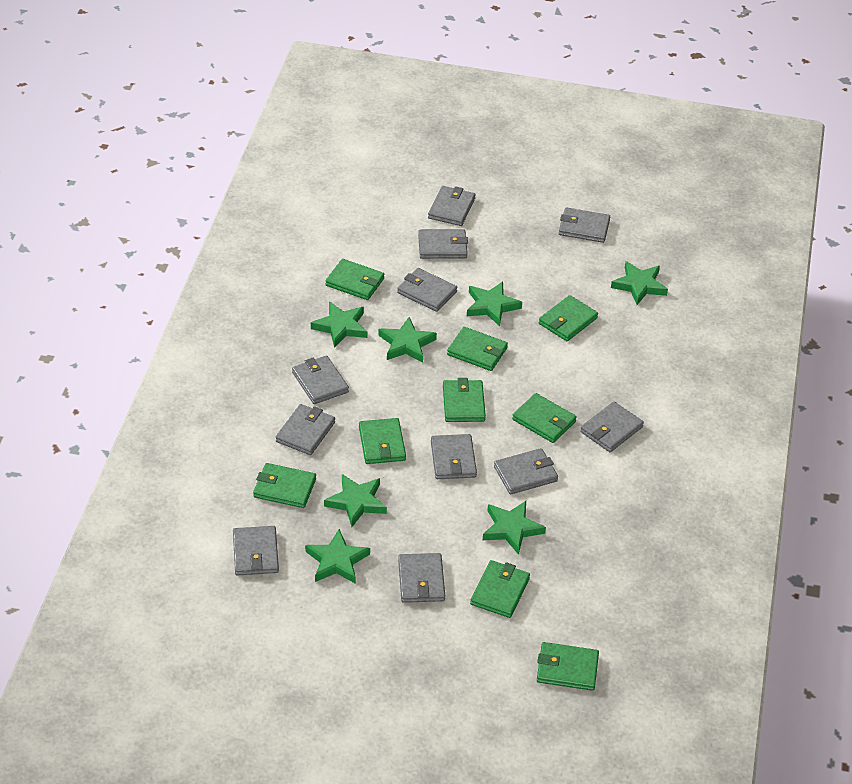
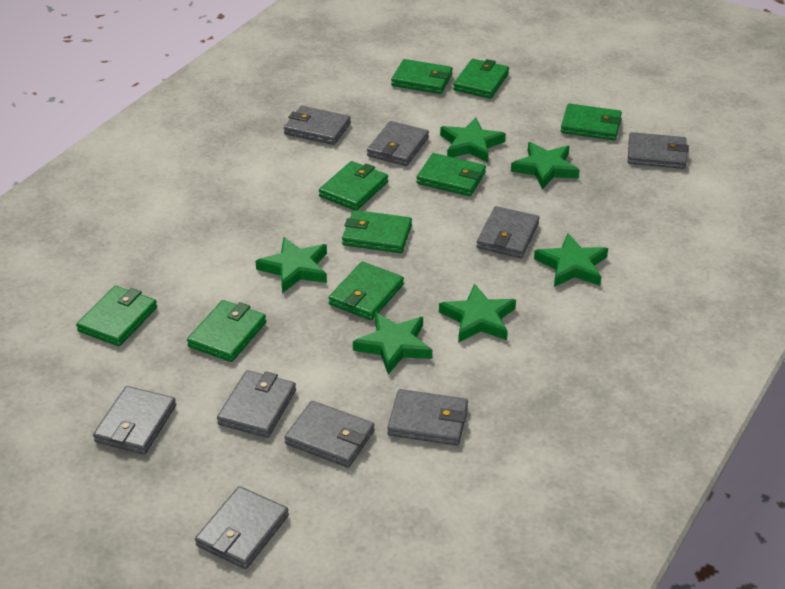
green star: [305,529,370,584] [311,302,368,348] [324,474,387,527] [378,317,437,363] [467,282,522,327] [483,501,546,555] [611,261,668,305] = 7 -> [255,237,327,293] [353,312,432,374] [439,283,516,343] [440,118,506,163] [511,142,580,189] [534,233,608,287] = 6
grey wallet: [233,526,279,576] [276,404,335,455] [292,355,349,404] [397,268,457,312] [398,553,445,603] [418,229,468,259] [428,186,475,226] [431,434,477,479] [494,448,558,495] [559,207,610,243] [580,402,644,452] = 11 -> [93,386,176,455] [195,486,289,569] [217,370,296,438] [284,106,351,145] [284,401,375,468] [367,121,429,166] [387,389,468,446] [476,206,540,258] [628,132,689,169] = 9

